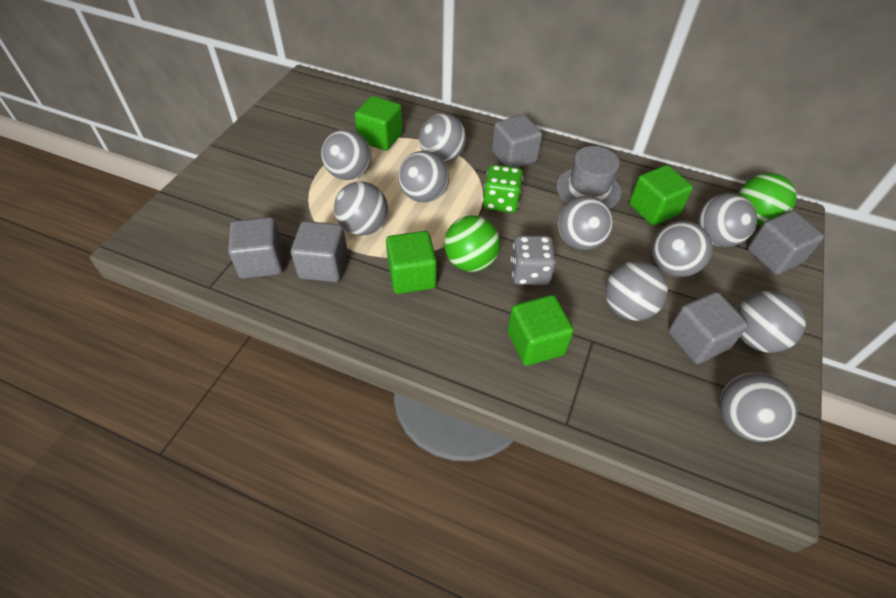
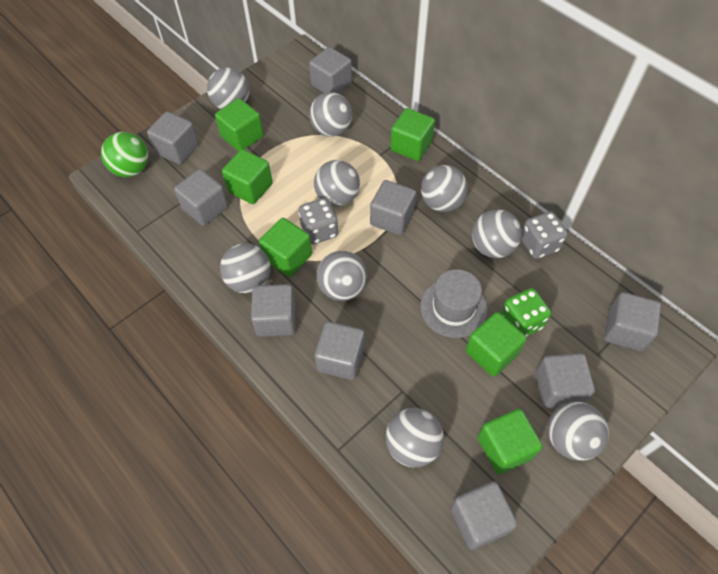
green ball: [444,215,500,272] [738,173,797,225] = 2 -> [101,132,148,177] = 1
green cube: [355,96,403,151] [386,231,437,294] [508,295,574,366] [629,165,693,226] = 4 -> [215,98,263,151] [222,149,273,204] [259,218,312,277] [390,108,435,161] [466,312,527,377] [477,409,543,474] = 6
grey ball: [321,129,371,180] [334,181,388,236] [398,151,449,203] [419,113,467,163] [558,196,613,250] [605,261,668,321] [652,221,713,277] [698,193,757,247] [719,372,798,442] [737,291,806,353] = 10 -> [207,68,249,109] [220,243,271,293] [309,92,352,137] [314,160,360,207] [317,251,367,301] [385,408,444,467] [421,165,468,212] [472,209,522,258] [548,402,609,461] = 9
grey cube: [228,217,283,279] [291,221,348,282] [492,114,542,168] [668,292,748,364] [748,210,824,275] = 5 -> [147,111,199,164] [174,169,228,226] [251,284,296,337] [309,47,352,94] [315,321,365,380] [370,180,416,235] [451,481,518,550] [535,353,595,409] [604,292,661,351] = 9
grey dice: [511,235,556,285] = 1 -> [298,198,338,245] [521,211,568,259] = 2

